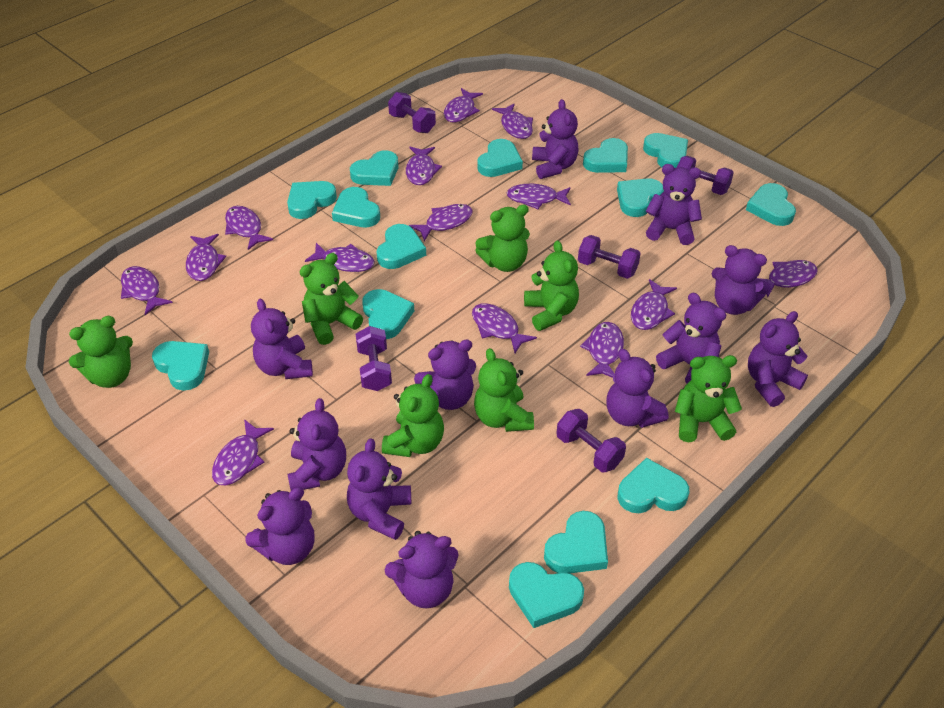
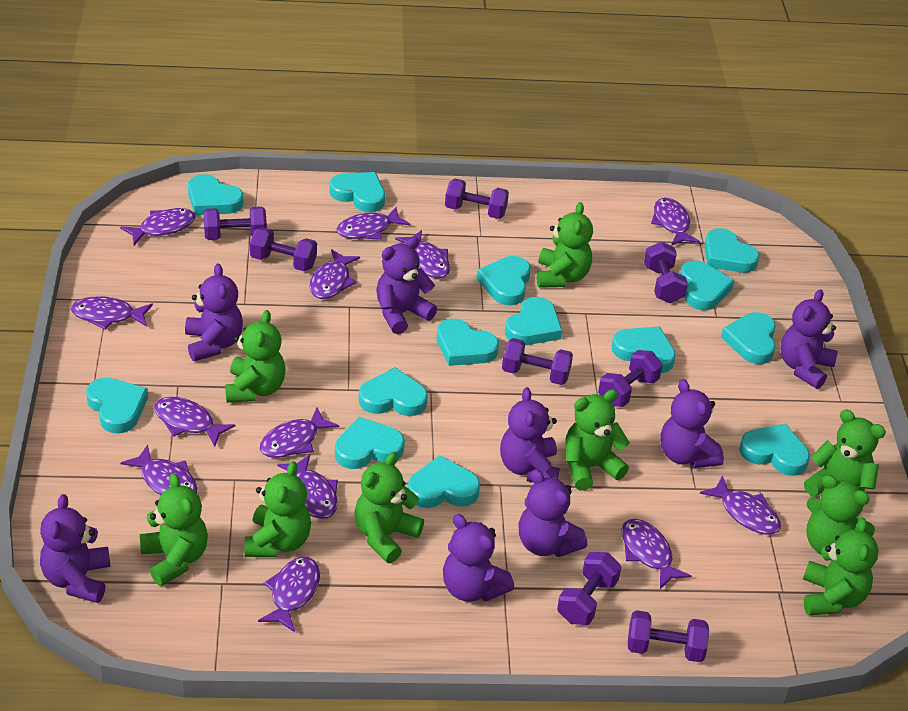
green teddy bear: [69,316,133,388] [300,253,363,345] [382,374,444,457] [474,348,534,432] [475,205,530,272] [524,240,579,331] [675,355,742,442] = 7 -> [140,473,208,586] [225,310,285,403] [245,461,311,557] [355,452,424,563] [537,202,593,288] [565,389,630,491] [803,518,878,615] [804,410,886,496] [806,475,875,555] = 9
purple dumbbell: [356,326,392,391] [388,92,436,133] [557,409,626,473] [578,235,641,279] [677,156,734,195] = 5 -> [204,206,267,240] [250,227,317,271] [445,179,509,219] [502,338,573,385] [557,552,621,625] [598,350,662,407] [628,610,709,662] [644,242,688,303] = 8
purple fish: [121,266,173,315] [186,234,226,281] [212,419,274,485] [225,206,273,250] [305,243,375,272] [406,147,442,185] [409,204,473,241] [444,88,483,123] [472,303,537,353] [492,103,533,139] [507,184,571,209] [580,322,624,378] [631,279,677,330] [756,260,817,297] = 14 -> [71,296,153,330] [120,208,196,245] [121,445,198,495] [154,397,235,447] [258,557,320,632] [260,408,339,458] [277,454,338,519] [309,249,360,299] [336,207,410,240] [395,230,450,278] [622,519,691,589] [651,198,700,246] [700,475,781,534] = 13
purple teddy bear: [245,487,315,565] [251,299,313,379] [287,398,346,490] [347,438,411,540] [385,531,459,609] [414,339,476,410] [532,99,579,179] [606,349,668,428] [646,164,702,245] [656,293,726,384] [711,245,771,315] [748,311,808,407] = 12 -> [40,494,111,603] [185,263,243,361] [376,237,437,334] [443,514,514,602] [500,387,560,482] [519,469,587,557] [660,379,724,468] [780,289,838,389] = 8

